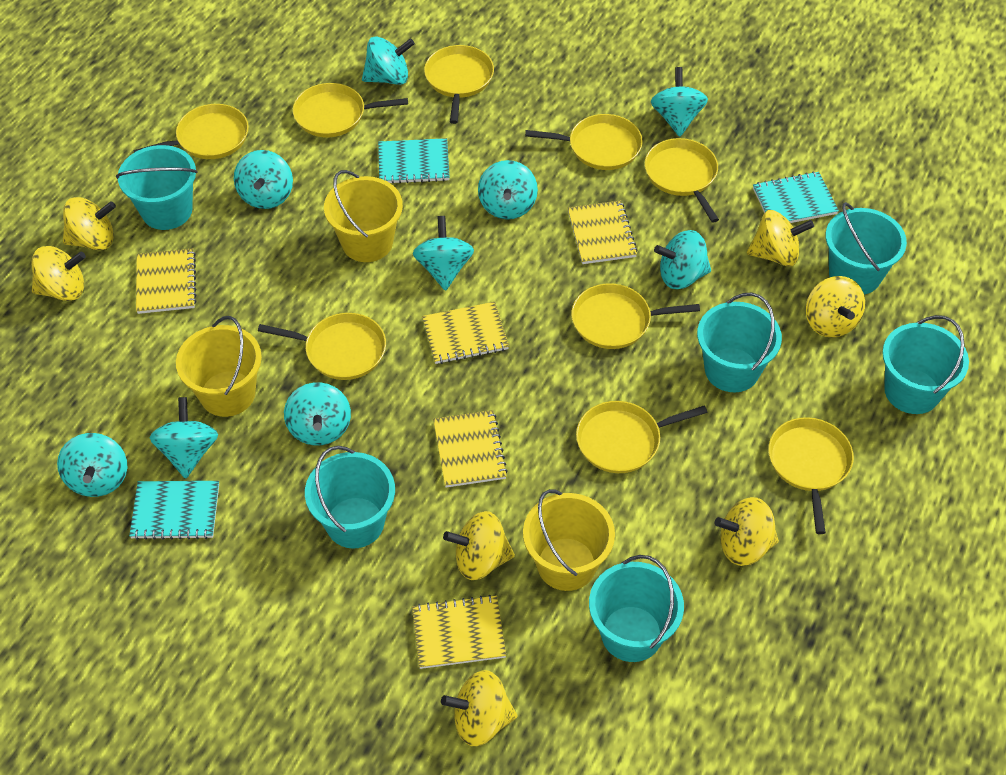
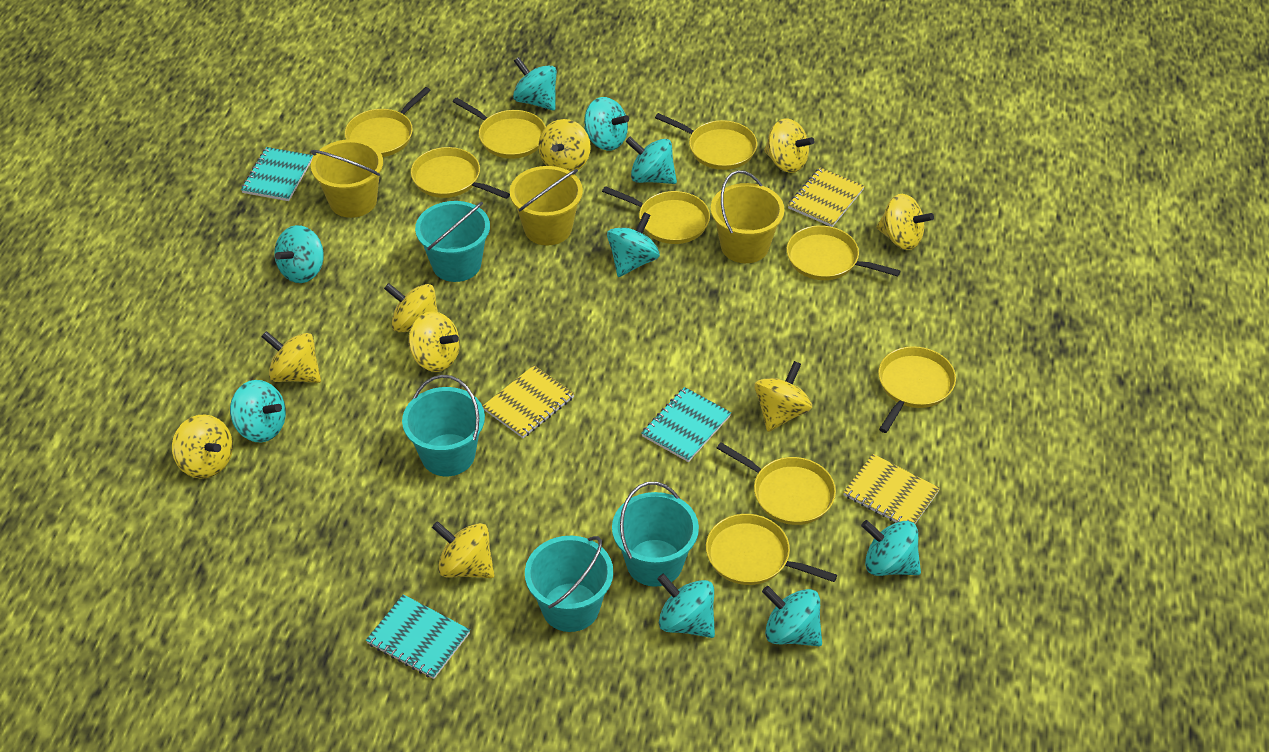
turquoise bucket: [116,145,198,230] [305,446,395,548] [589,555,684,662] [697,292,782,392] [826,202,907,295] [882,315,969,414] = 6 -> [402,375,485,476] [415,201,490,282] [525,536,613,632] [612,482,699,587] = 4
yellow notebook: [136,248,197,314] [412,595,506,669] [422,302,509,364] [433,410,508,488] [568,200,638,264] = 5 -> [483,365,575,438] [788,167,865,227] [843,454,940,524] = 3
yellow spinning top: [32,246,86,301] [63,197,116,250] [441,670,517,746] [443,511,515,580] [715,497,779,566] [747,210,814,266] [806,276,865,338] = 7 -> [172,415,233,479] [261,331,321,383] [384,283,438,332] [409,311,460,372] [432,521,494,578] [538,119,591,172] [754,361,812,432] [764,119,815,173] [876,194,934,250] = 9

